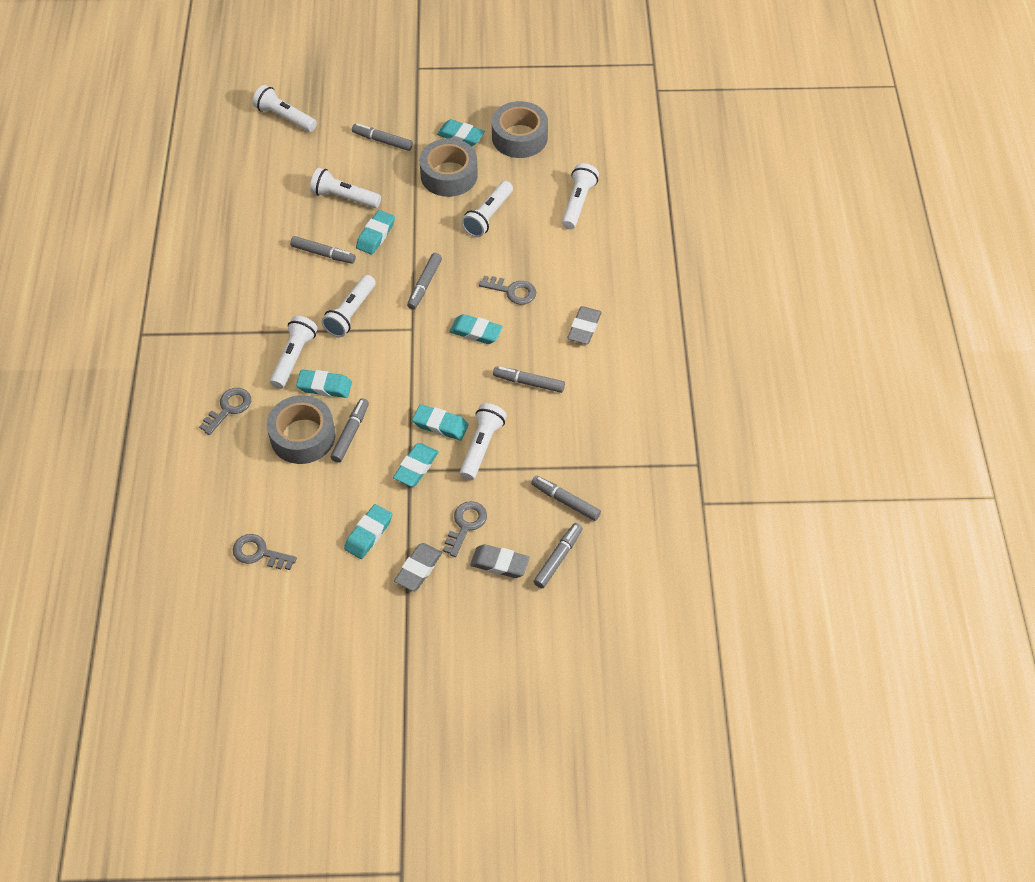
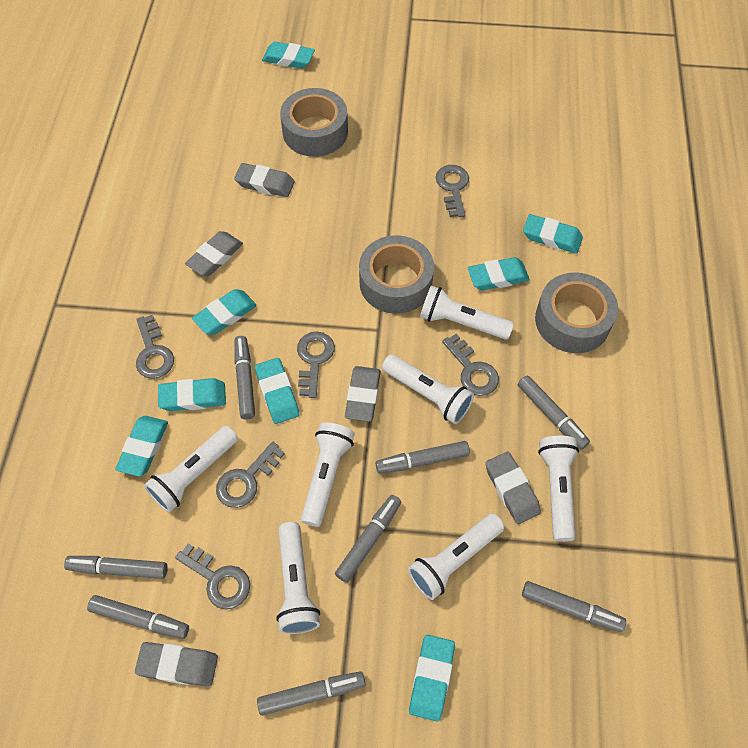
grey eraser: [394,543,442,591] [470,544,530,578] [567,306,601,344] = 3 -> [135,642,218,687] [185,231,243,276] [234,163,295,197] [345,366,381,422] [485,452,541,524] = 5
grey key: [199,388,251,435] [233,534,297,570] [443,501,487,557] [479,276,536,305] = 4 -> [136,315,174,379] [175,543,250,609] [216,442,285,508] [297,331,335,398] [435,165,469,217] [442,334,499,396] = 6
grey marker: [290,236,356,264] [330,398,369,463] [352,123,413,151] [407,253,442,309] [493,366,565,393] [531,476,601,521] [533,523,583,588] = 7 -> [64,556,168,579] [87,595,189,639] [234,336,255,419] [257,671,365,716] [335,495,401,583] [376,441,470,474] [518,375,590,450] [522,581,626,632] = 8
turquoise eraser: [296,370,352,398] [344,504,392,559] [356,210,395,254] [393,443,438,487] [412,404,469,440] [437,119,485,147] [449,314,503,344] = 7 -> [115,416,168,476] [158,378,226,411] [192,289,257,335] [255,358,299,424] [262,41,315,69] [409,635,455,722] [468,257,530,290] [523,214,583,254] = 8

